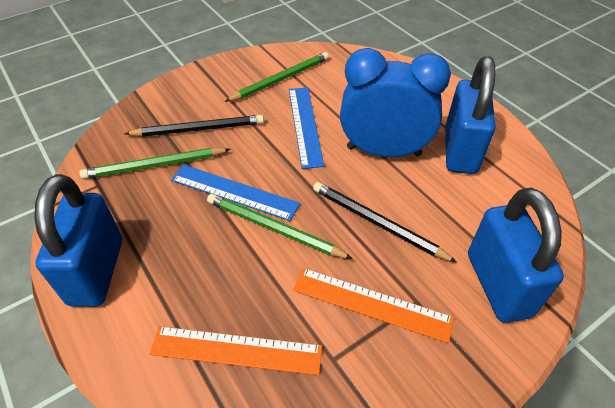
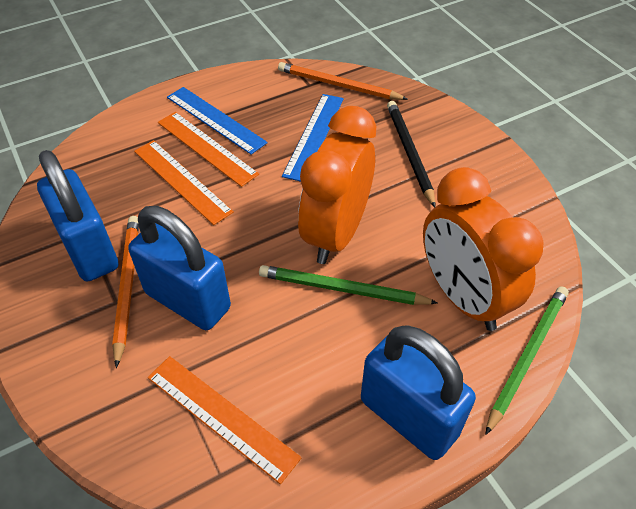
black pencil: [125,115,264,136] [313,182,457,262] = 2 -> [387,101,436,207] = 1
blue clock: [340,48,451,157] = 1 -> none = 0
green pencil: [79,148,230,179] [207,194,353,259] [225,52,329,102] = 3 -> [259,265,438,305] [485,286,569,435] = 2
orange clock: none = 0 -> [298,106,376,264] [423,167,543,331] = 2
orange pencil: none = 0 -> [112,216,139,368] [278,62,408,100] = 2
orange ruler: [150,326,322,375] [293,268,454,343] = 2 -> [134,140,234,225] [148,356,302,484] [158,112,259,187] = 3

